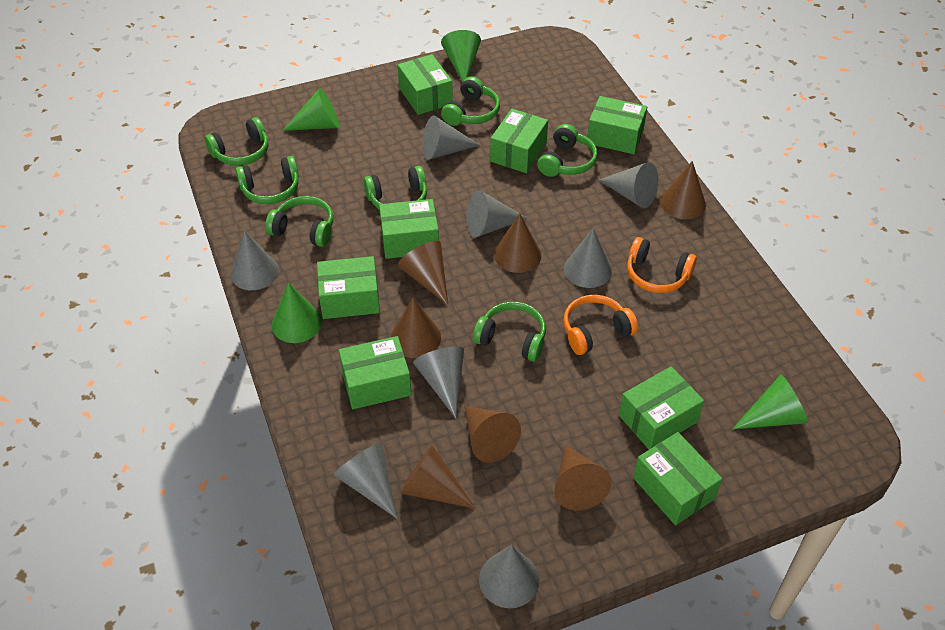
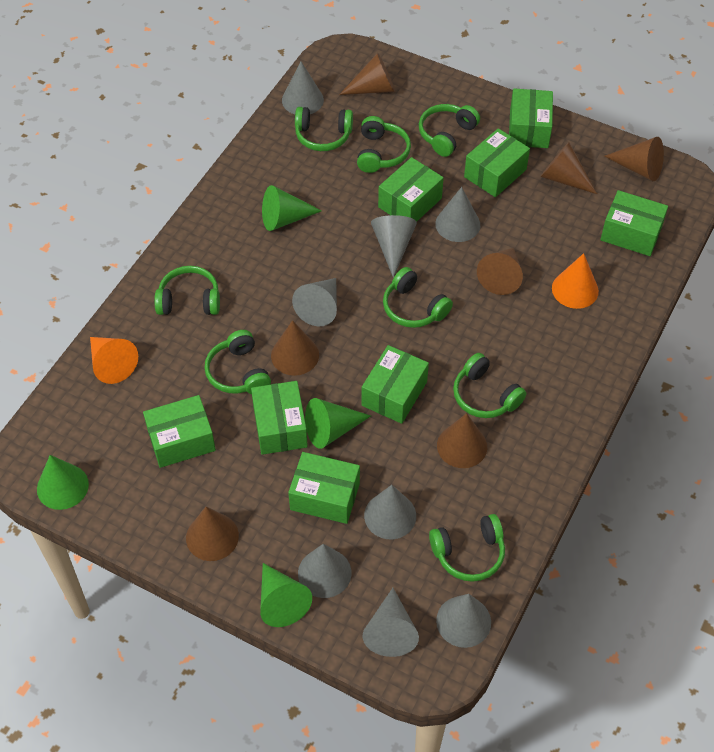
green headphones: [205,117,268,166] [236,156,299,204] [265,196,333,247] [364,166,427,210] [441,76,500,126] [473,302,546,362] [537,124,598,177] = 7 -> [154,266,220,315] [204,330,271,394] [295,107,353,151] [357,116,411,173] [383,267,453,328] [419,104,480,157] [429,514,505,582] [453,353,527,418] = 8
orange cone: none = 0 -> [90,337,138,384] [552,253,599,309] = 2
orange headphones: [563,295,638,355] [627,237,697,293] = 2 -> none = 0

